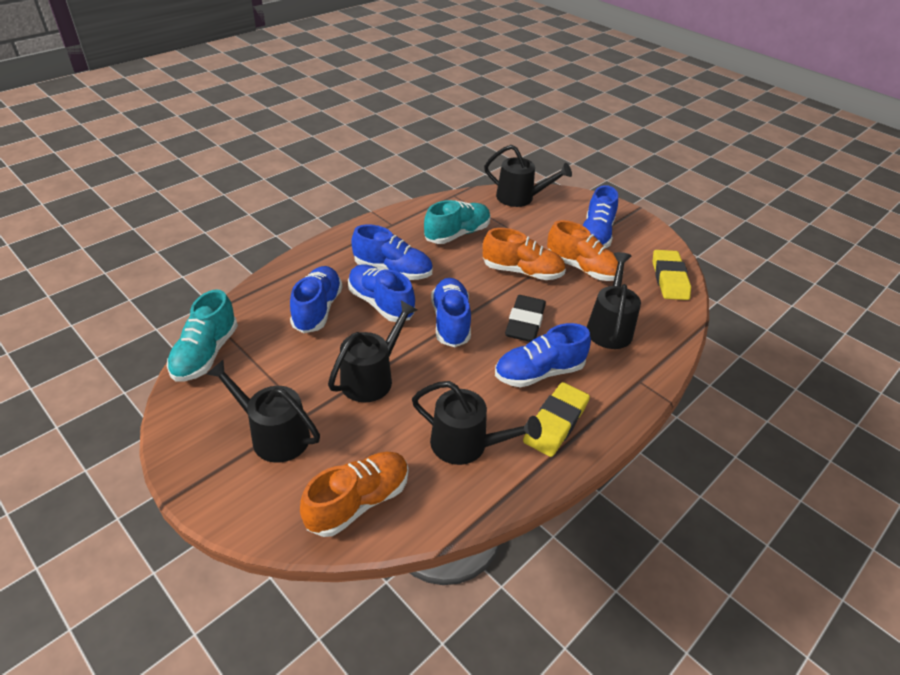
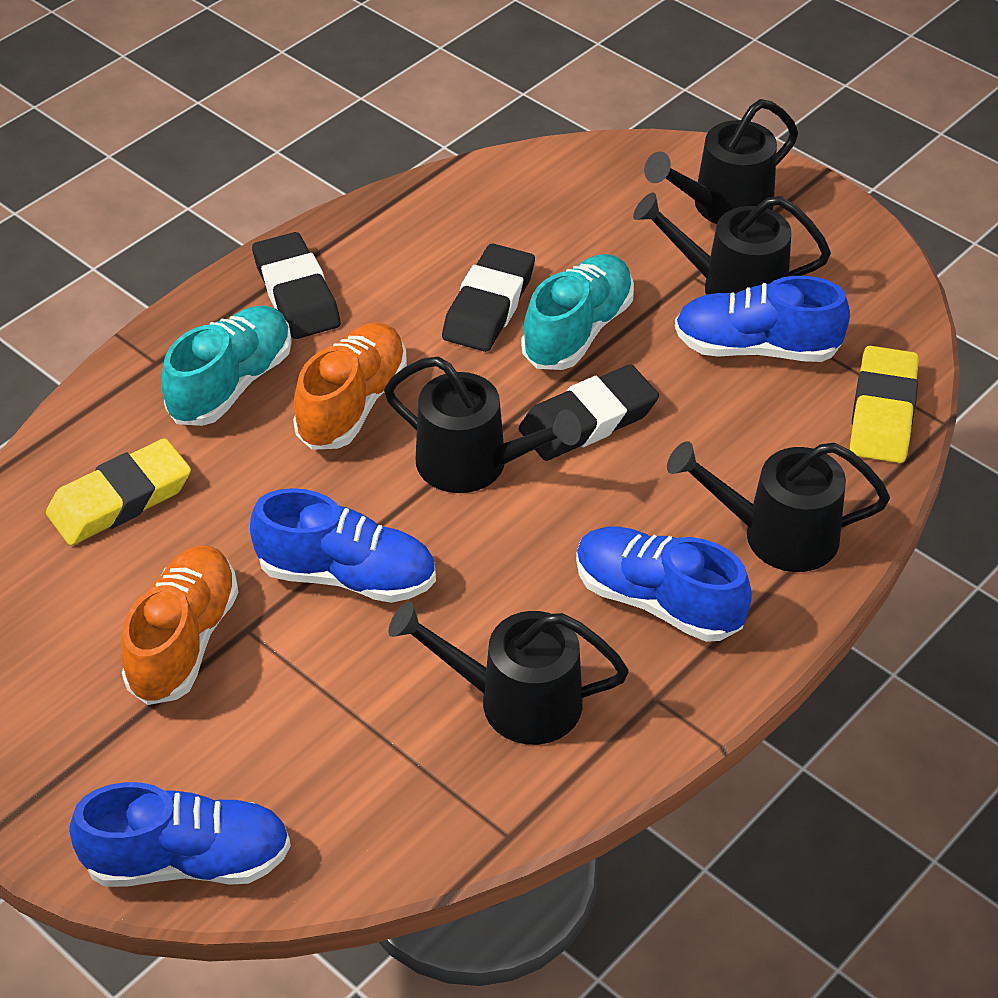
black eraser: [505,295,546,342] = 1 -> [252,232,341,339] [442,243,535,352] [519,364,659,461] = 3
blue shoe: [290,266,343,333] [348,264,415,322] [351,224,433,280] [431,278,471,347] [495,323,591,388] [583,185,618,249] = 6 -> [69,782,291,887] [250,488,436,603] [576,527,752,642] [675,276,850,362] = 4
orange shoe: [300,452,409,537] [483,228,566,280] [547,220,624,281] = 3 -> [121,546,239,705] [293,322,407,450] = 2

